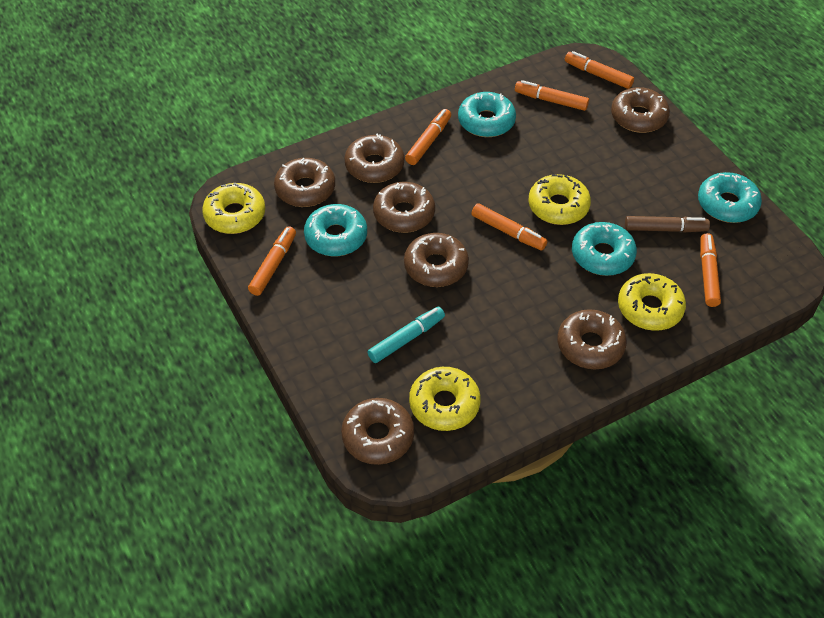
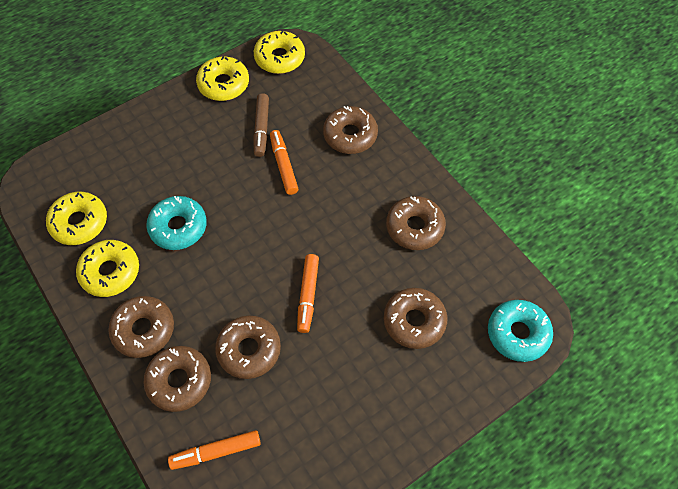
brown donut: [274,158,335,207] [341,398,414,465] [344,133,404,183] [373,182,435,233] [404,233,469,287] [557,309,627,370] [611,87,670,133] = 7 -> [108,296,174,358] [144,346,211,412] [215,316,281,379] [323,106,378,154] [384,288,448,349] [386,196,446,250] = 6
orange marker: [248,226,296,296] [405,109,451,165] [471,203,547,250] [515,80,589,111] [565,51,634,89] [700,233,721,307] = 6 -> [168,430,261,470] [270,130,298,195] [297,254,319,333] = 3
turquoise donut: [304,204,367,256] [458,92,516,137] [572,222,637,276] [698,172,762,223] = 4 -> [146,196,207,250] [488,300,553,362] = 2
turquoise marker: [367,306,445,363] = 1 -> none = 0

